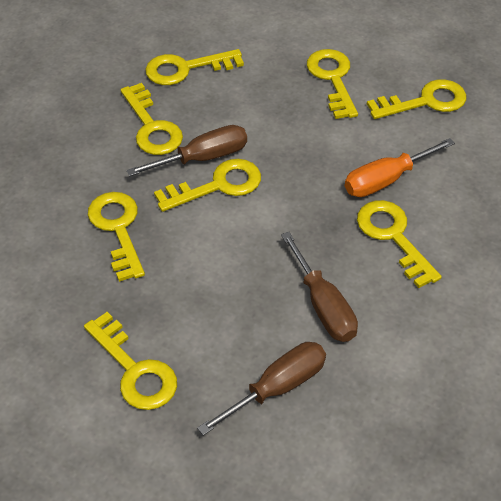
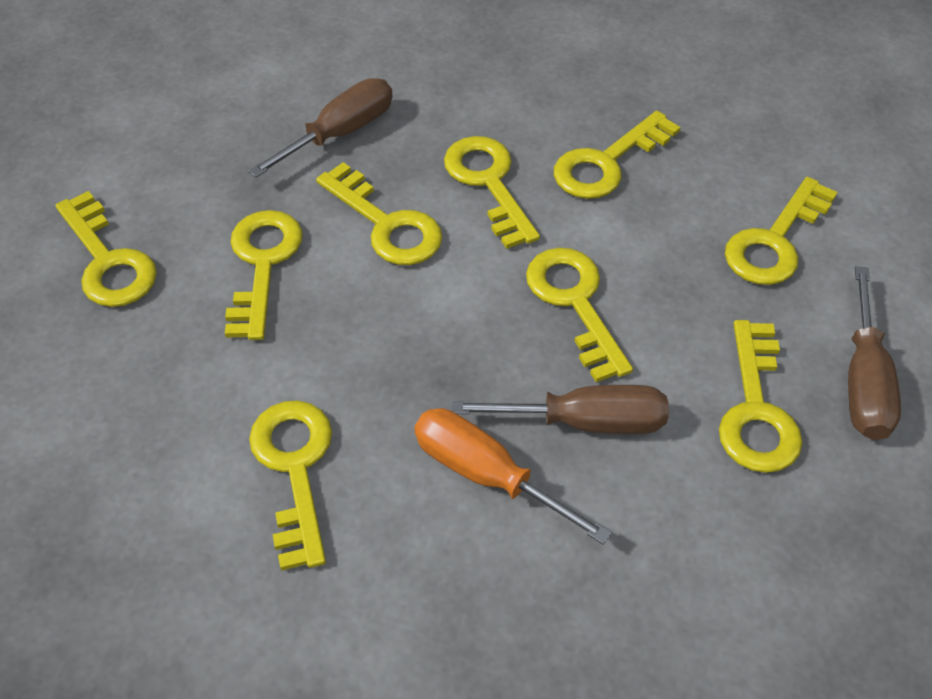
yellow key: [84,312,177,410] [88,192,145,282] [121,83,183,155] [145,49,244,85] [154,159,261,212] [307,49,358,119] [357,200,442,288] [367,79,466,119] = 8 -> [55,191,157,307] [225,210,303,340] [249,400,332,571] [316,162,442,265] [444,136,540,249] [526,248,633,382] [554,111,681,199] [719,320,802,473] [725,177,838,285] = 9

